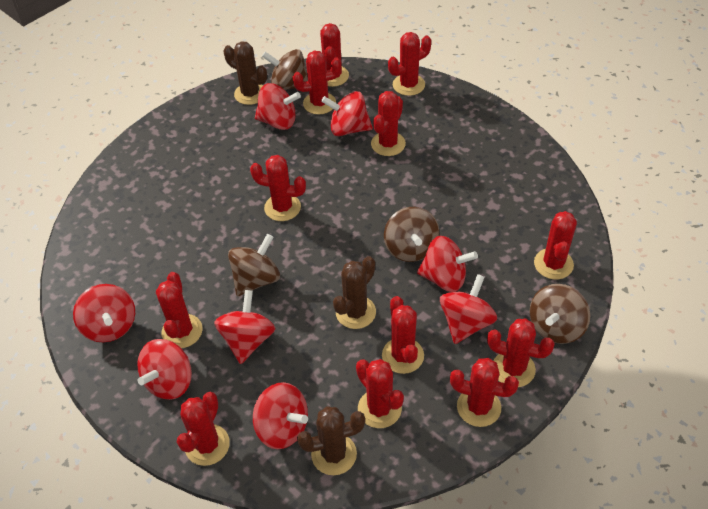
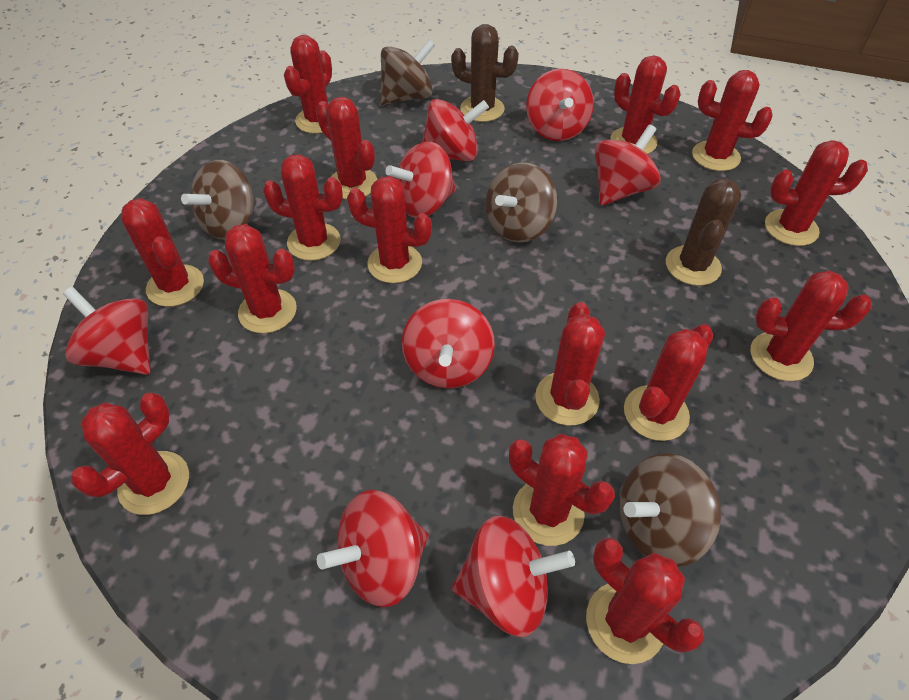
brown cactus: [224,41,267,105] [297,406,365,475] [333,256,376,329] = 3 -> [451,24,519,122] [666,178,741,286] = 2
red cactus: [156,272,203,348] [177,392,230,466] [250,155,306,221] [293,51,342,115] [320,23,349,87] [356,359,404,428] [371,91,406,156] [382,296,424,374] [388,32,431,96] [450,358,519,427] [487,319,555,387] [534,211,577,280] = 12 -> [71,393,189,515] [122,198,204,307] [208,224,297,333] [263,154,343,261] [284,35,332,134] [316,97,377,199] [347,176,432,283] [509,434,615,546] [535,302,605,426] [586,537,704,664] [610,55,680,154] [624,324,713,441] [692,70,773,171] [751,270,872,381] [765,140,868,246] = 15

